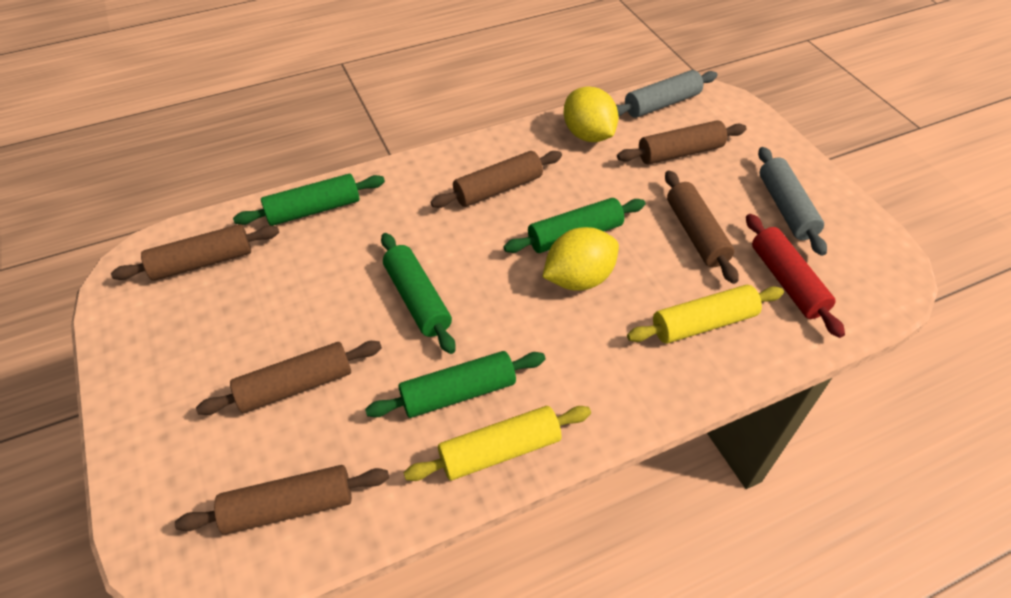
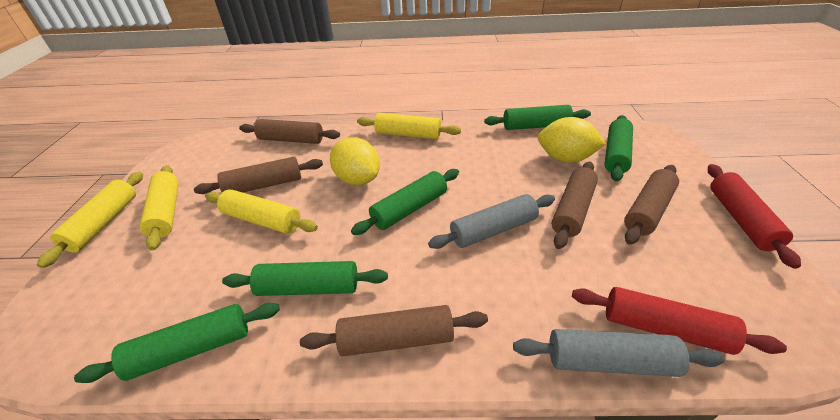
brown rolling pin: [111,224,279,281] [175,465,389,535] [196,341,382,415] [431,151,562,208] [617,120,746,164] [665,170,739,284] = 6 -> [194,157,323,194] [239,119,340,144] [300,305,488,356] [552,161,598,249] [624,165,679,245] = 5
green rolling pin: [233,174,385,226] [365,351,545,418] [381,233,456,354] [503,198,645,253] = 4 -> [74,303,280,383] [222,261,388,296] [351,169,459,235] [484,105,591,130] [605,115,633,182] = 5
red rolling pin: [746,214,845,338] = 1 -> [572,287,787,355] [708,164,801,269] = 2
yellow rolling pin: [404,406,591,481] [627,285,784,343] = 2 -> [37,172,143,268] [139,165,179,251] [205,189,318,234] [357,113,461,139] = 4

